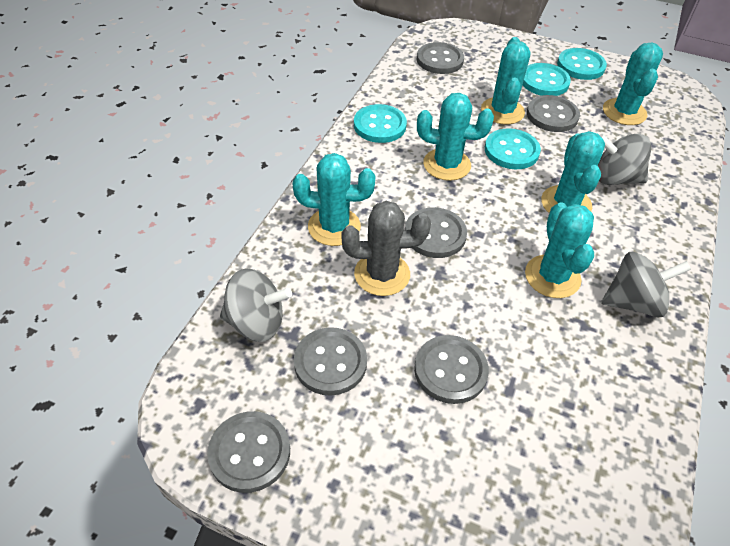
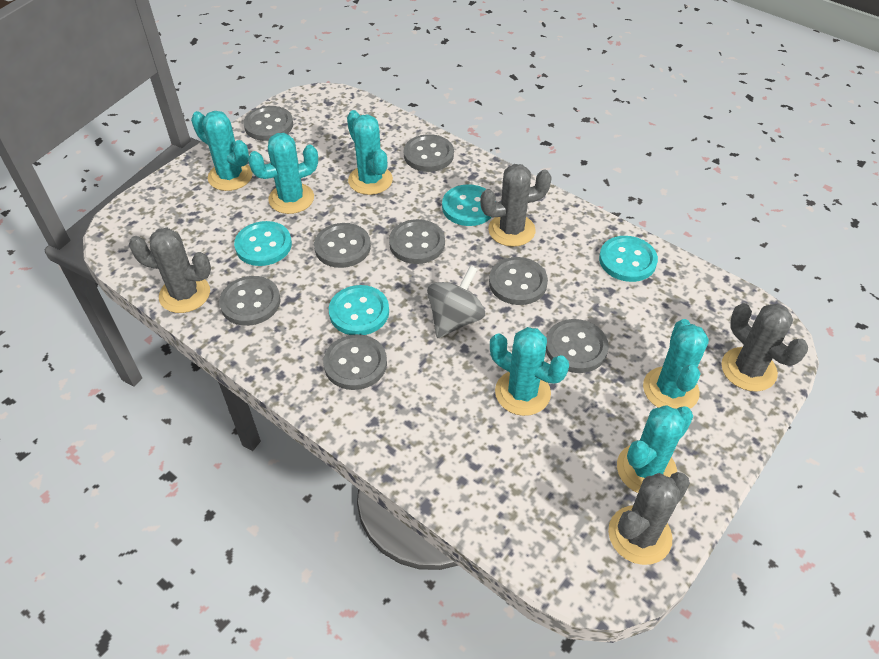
grey button: [207,411,290,493] [294,327,367,396] [405,207,467,258] [414,335,489,404] [417,42,464,74] [527,95,580,132] = 6 -> [219,276,281,326] [243,106,293,141] [314,223,371,268] [323,334,387,390] [389,219,445,264] [404,134,454,172] [489,257,548,305] [546,319,609,373] = 8
grey cactus: [341,201,431,296] = 1 -> [129,228,211,313] [480,164,552,247] [608,472,690,565] [721,303,808,392] = 4
grey spinning top: [220,268,292,342] [598,134,652,185] [601,252,691,317] = 3 -> [427,265,485,338] = 1

